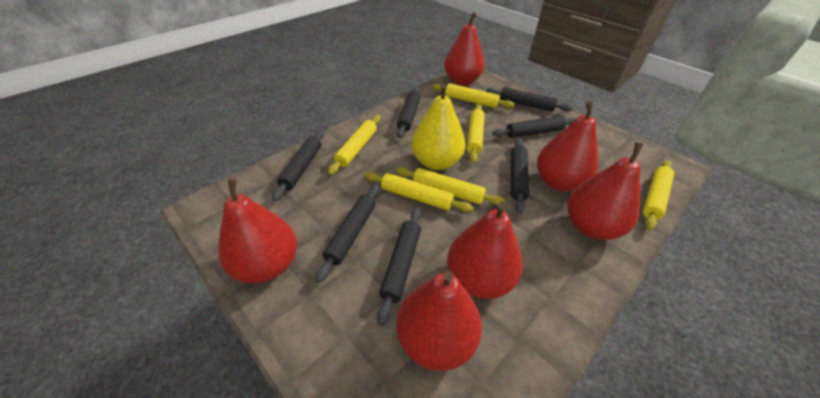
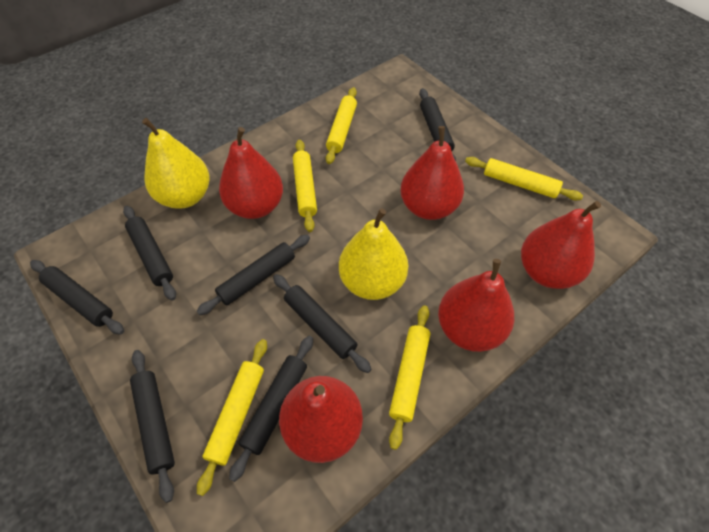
red pear: [218,178,297,283] [396,271,482,371] [444,12,485,85] [447,201,523,299] [537,101,598,192] [567,142,643,240] = 6 -> [219,127,283,219] [279,376,363,463] [400,126,464,220] [438,259,514,352] [521,201,601,289] = 5
yellow pear: [412,83,466,170] = 1 -> [142,118,210,209] [339,208,408,300] = 2
yellow rolling pin: [328,115,380,175] [365,172,473,212] [396,167,506,206] [432,84,515,108] [467,104,485,163] [643,160,674,230] = 6 -> [197,339,267,496] [293,140,317,232] [326,87,357,164] [389,305,430,450] [465,157,583,201] = 5

